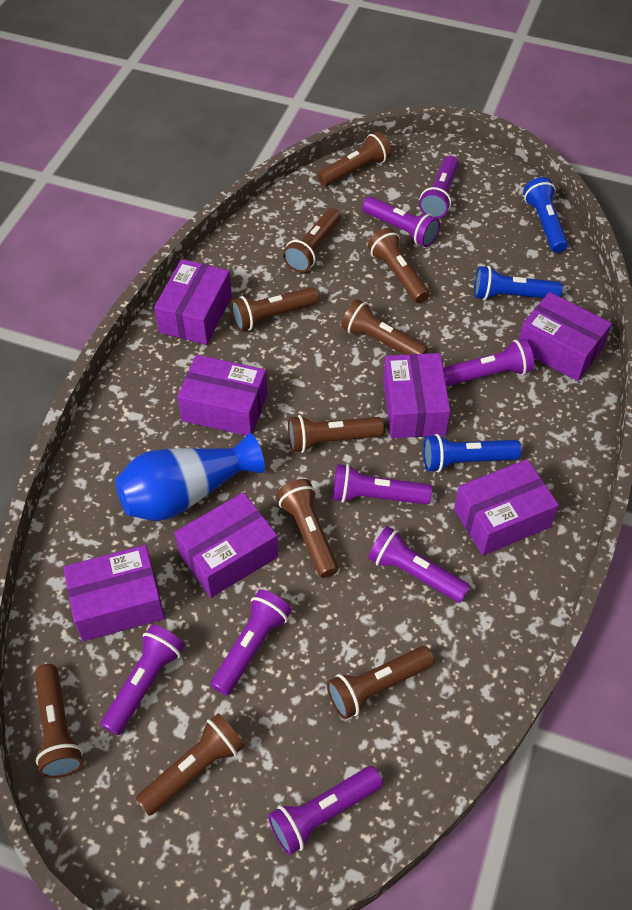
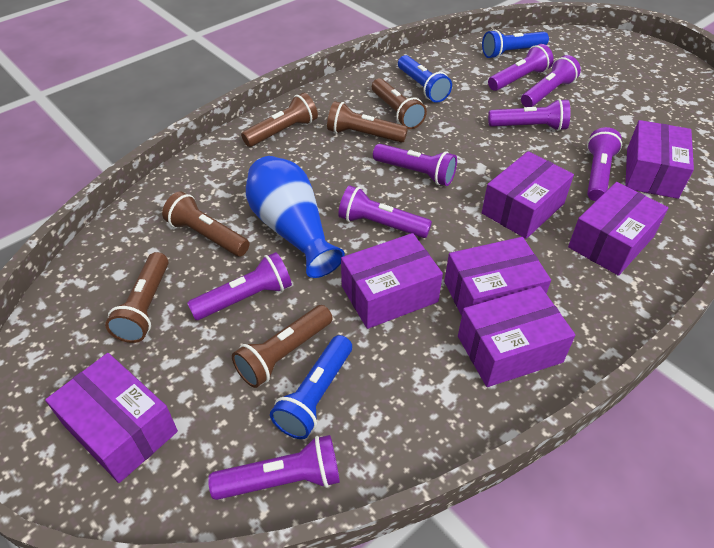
brown flashlight: [34,664,83,778] [135,713,245,816] [231,287,319,331] [277,479,339,578] [283,208,341,272] [288,415,384,453] [318,132,392,186] [327,646,434,719] [341,299,428,355] [368,228,429,303] = 10 -> [105,252,168,343] [162,191,249,257] [232,305,333,388] [241,93,318,147] [327,101,408,143] [372,78,427,129] = 6

